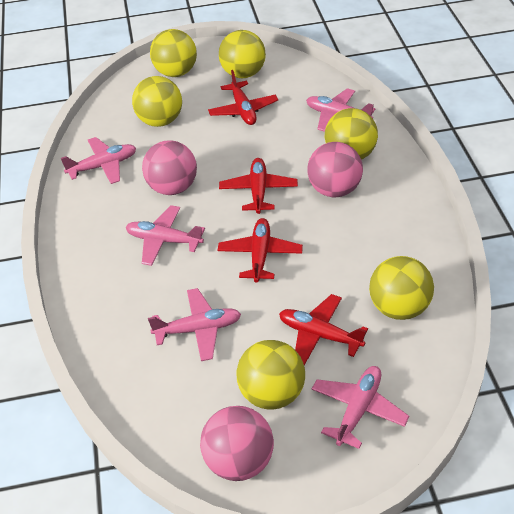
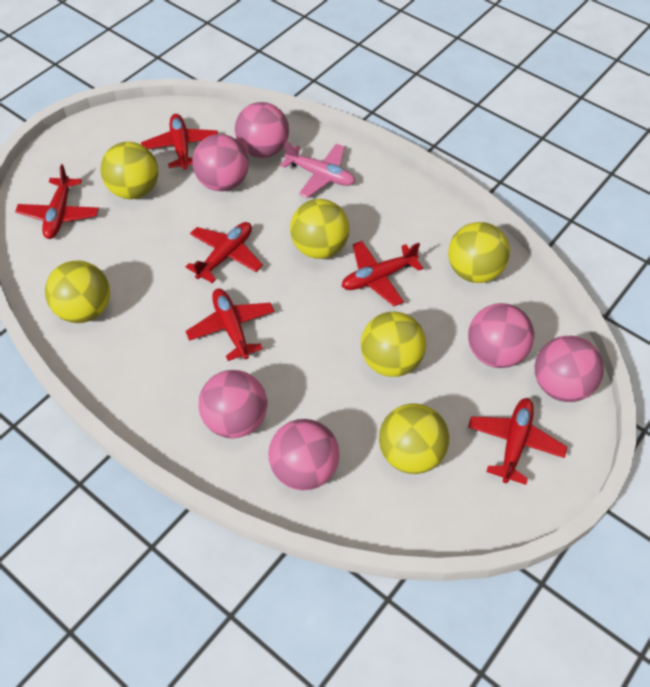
pink ball: [142,140,197,195] [200,406,274,481] [307,142,363,197] = 3 -> [192,134,249,191] [199,370,267,438] [235,102,289,158] [268,419,339,490] [468,303,534,368] [534,336,604,402] = 6
pink plane: [61,137,136,184] [126,205,205,266] [148,288,241,361] [306,88,375,132] [312,366,409,449] = 5 -> [280,141,355,198] = 1
red plane: [208,70,278,125] [218,218,303,283] [219,158,298,214] [279,294,368,365] = 4 -> [15,164,99,239] [141,114,218,169] [186,222,263,283] [186,289,274,361] [341,241,423,306] [468,398,567,485] = 6

